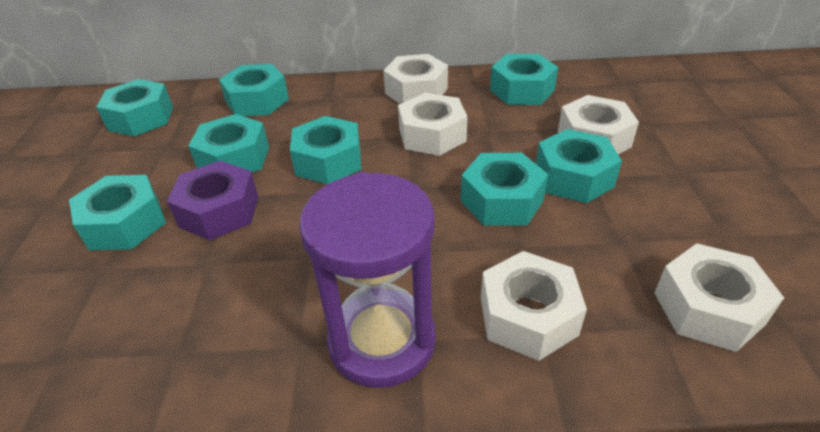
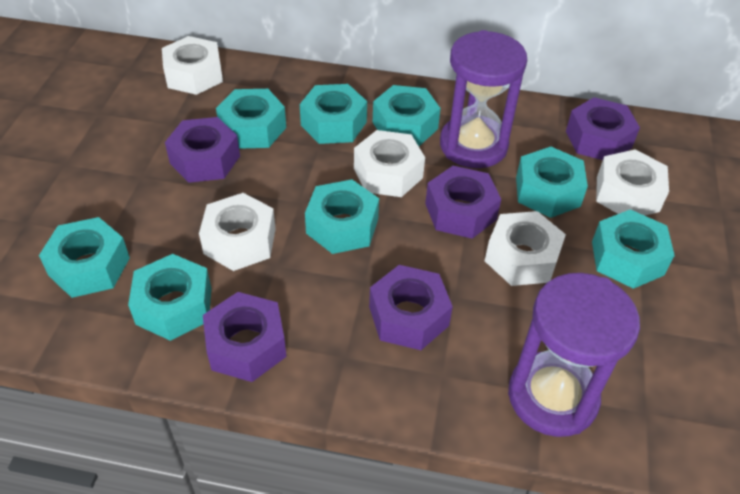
purple hourglass: [299,172,436,388] = 1 -> [440,30,527,168] [508,273,640,437] = 2
purple nut: [167,161,259,240] = 1 -> [165,117,240,183] [203,292,286,382] [369,265,453,350] [425,166,501,239] [566,97,640,160] = 5

